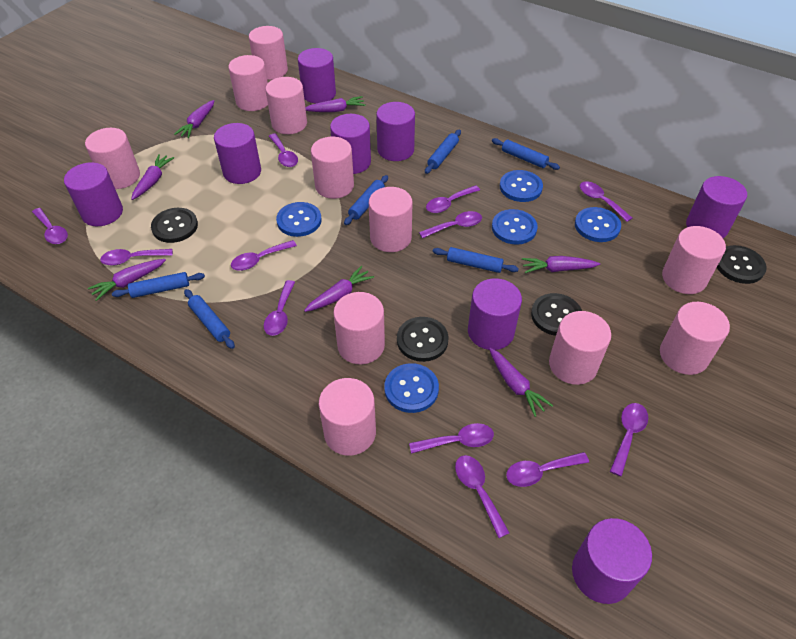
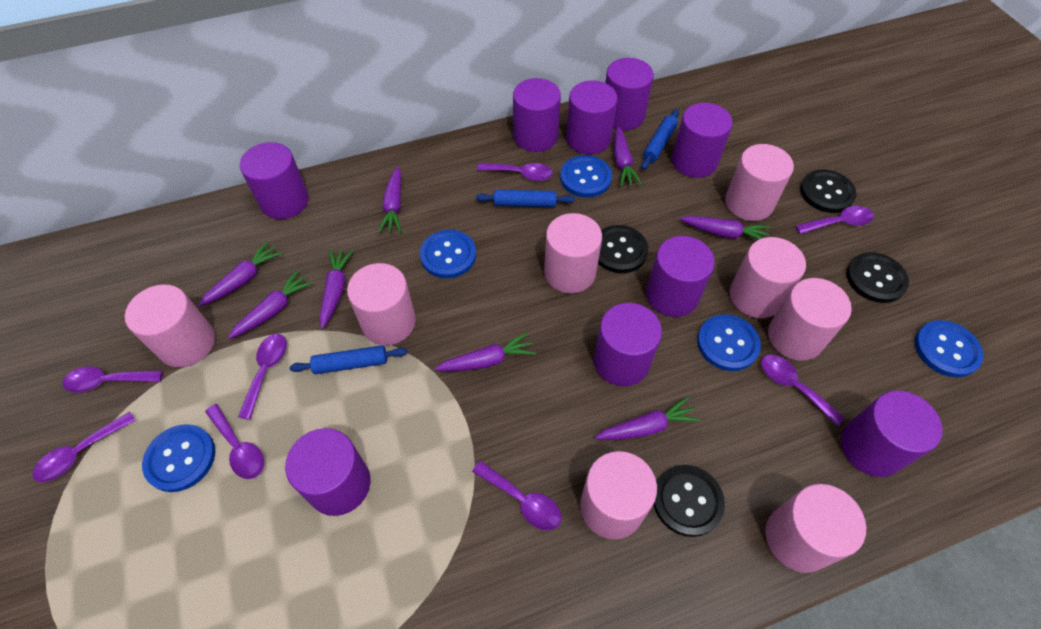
blue rolling pin: [112,272,205,298] [184,289,235,349] [344,175,388,225] [425,130,461,174] [432,247,519,273] [492,138,560,170] = 6 -> [290,345,407,374] [476,190,575,207] [641,109,679,170] = 3
pink cylinder: [85,128,140,189] [228,55,268,111] [249,26,288,80] [265,77,307,134] [311,137,354,199] [319,378,376,456] [333,292,385,364] [369,187,412,252] [549,311,611,385] [660,302,730,375] [662,226,726,294] = 11 -> [125,284,215,368] [347,263,416,345] [544,213,602,293] [580,451,657,540] [725,144,794,221] [730,237,806,318] [765,484,866,573] [768,278,852,361] = 8
purple carrot: [88,259,166,301] [131,154,174,200] [174,100,214,138] [304,266,374,312] [305,96,366,112] [489,348,553,417] [522,256,600,273] = 7 -> [198,241,282,307] [228,270,313,339] [320,249,354,329] [378,166,401,233] [435,332,536,371] [595,396,700,440] [614,126,642,187] [680,216,770,240] = 8
purple cylinder: [64,162,123,226] [214,123,261,184] [298,48,336,103] [330,114,371,174] [376,102,415,161] [468,278,522,350] [572,518,652,604] [686,176,747,238] = 8 -> [240,142,309,219] [285,428,370,516] [513,78,561,152] [566,81,618,154] [594,303,662,386] [605,58,654,130] [646,236,715,317] [672,103,733,178] [841,391,943,477] = 9
purple spoon: [32,208,68,244] [100,249,173,266] [231,240,297,271] [264,280,295,336] [269,134,298,167] [409,423,494,454] [419,211,482,238] [426,185,480,213] [455,455,510,538] [506,452,589,487] [580,181,632,222] [610,403,648,477] = 12 -> [32,412,136,482] [63,367,163,393] [205,404,264,479] [238,334,287,420] [472,461,561,530] [477,163,553,181] [761,355,845,427] [795,206,874,234] = 8

